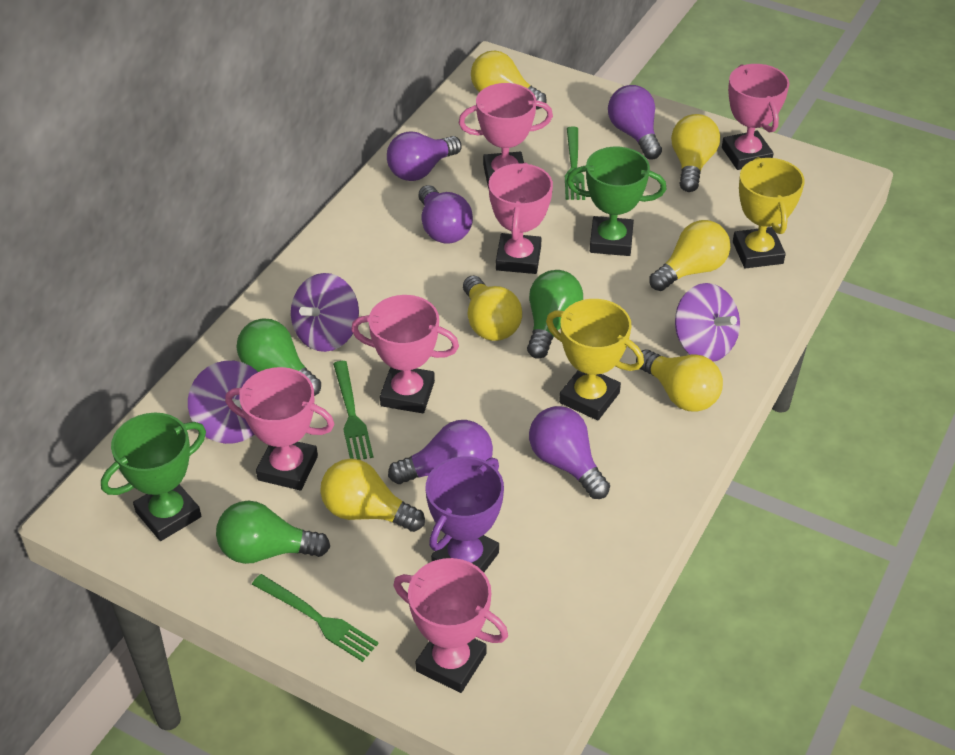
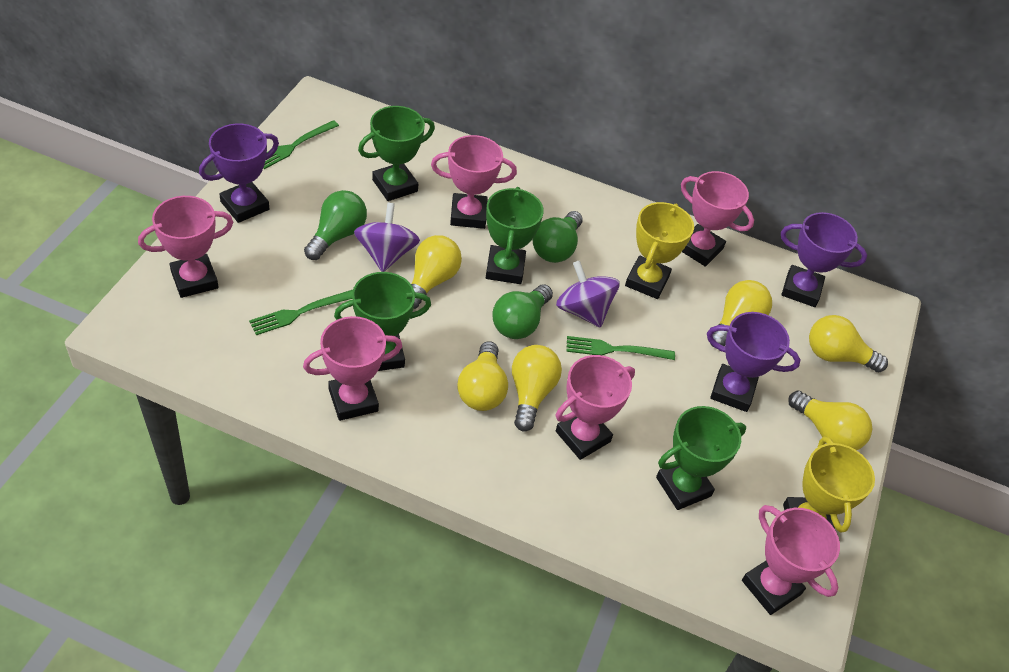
green trophy: [101,413,206,541] [566,147,666,256] = 2 -> [334,272,431,371] [358,106,435,201] [486,187,544,284] [656,406,746,510] = 4
purple light bulb: [387,131,462,181] [388,420,493,484] [418,185,473,244] [529,406,610,499] [608,85,662,159] = 5 -> none = 0
purple spinning top: [188,361,258,444] [291,273,359,352] [675,283,740,362] = 3 -> [354,203,420,272] [556,260,620,328] = 2
purple trophy: [426,456,504,572] = 1 -> [199,123,279,223] [707,312,800,412] [781,212,867,307] = 3

